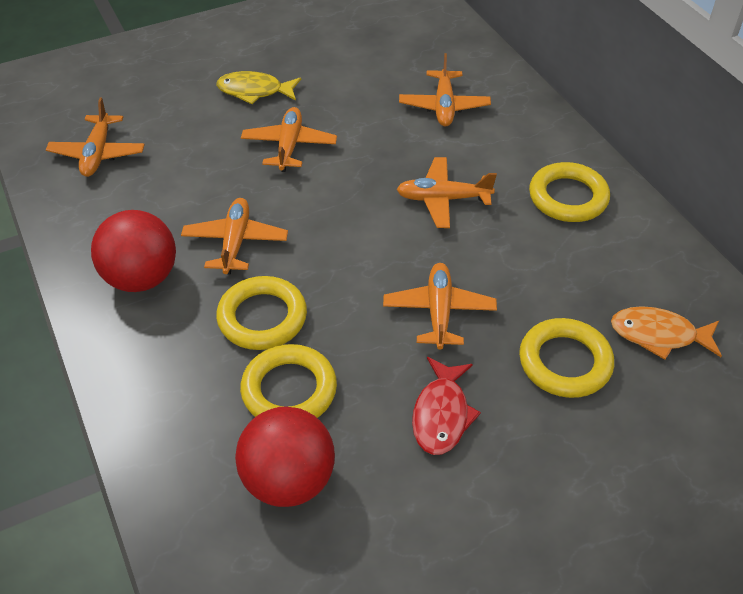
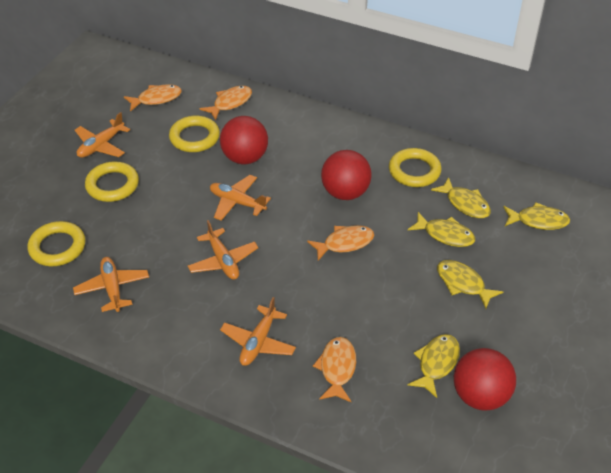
orange fish: [611,306,722,360] = 1 -> [124,84,182,112] [200,86,252,120] [307,225,374,261] [313,337,356,402] = 4
orange plane: [46,97,145,177] [181,198,288,274] [241,107,337,172] [383,263,497,350] [396,157,497,228] [399,53,491,126] = 6 -> [73,257,149,312] [75,112,130,158] [188,220,258,280] [210,175,271,221] [220,297,296,366] = 5
red ball: [91,210,176,292] [235,406,335,507] = 2 -> [220,116,268,164] [321,150,372,200] [454,348,516,411] = 3
red fish: [412,357,481,455] = 1 -> none = 0
yellow fish: [216,71,301,104] = 1 -> [408,212,475,247] [408,334,460,398] [431,177,491,218] [437,260,503,309] [504,202,570,230] = 5

